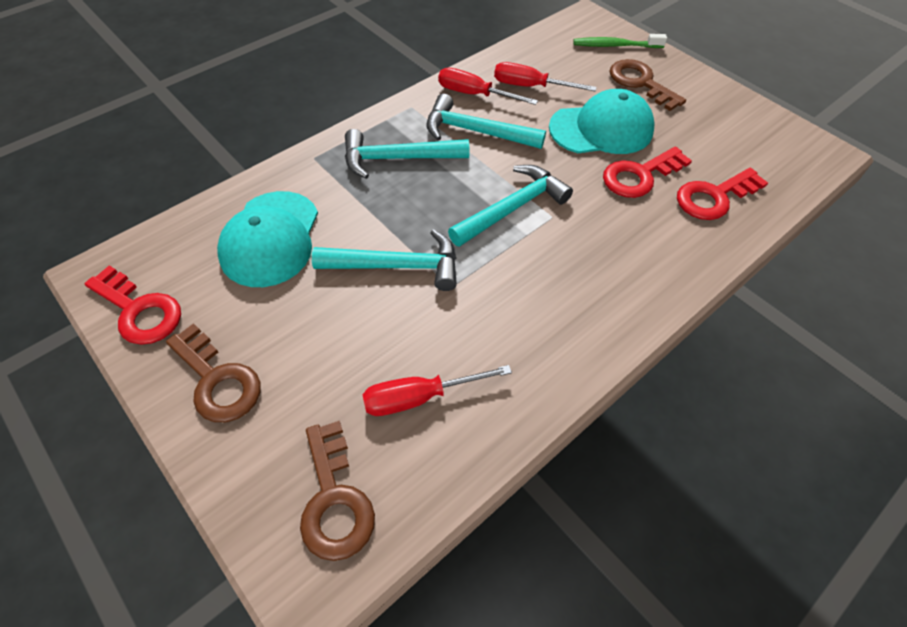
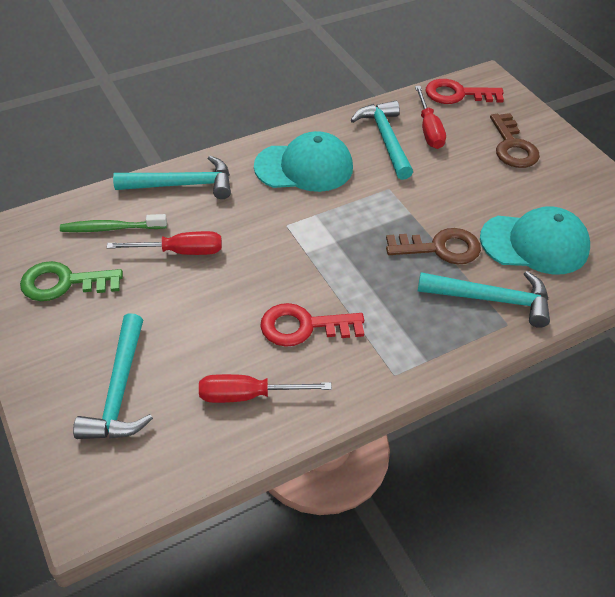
brown key: [166,323,261,422] [300,421,375,561] [610,59,686,111] = 3 -> [386,228,481,264] [490,113,540,168] = 2
green key: none = 0 -> [20,261,123,301] = 1
red key: [84,266,181,345] [603,147,692,198] [677,168,768,220] = 3 -> [260,303,364,347] [426,79,504,104] = 2

